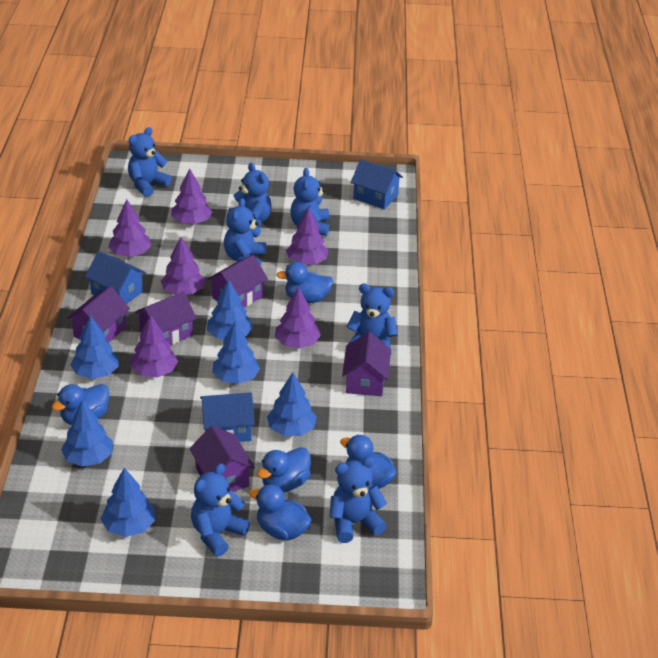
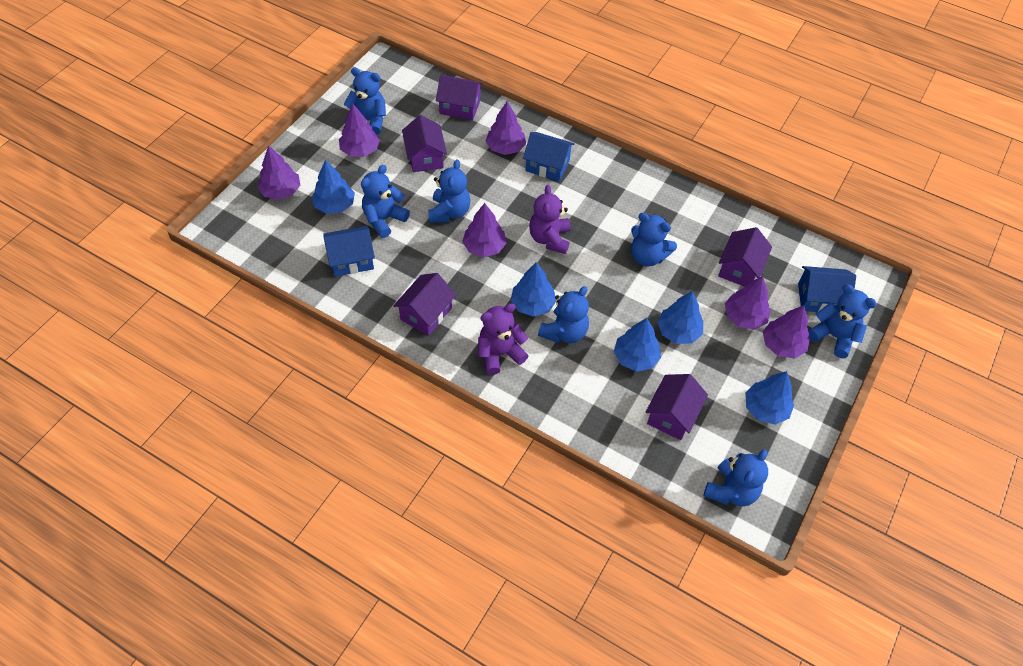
blue duck: [52,384,109,425] [249,484,312,540] [257,447,311,492] [276,262,334,303] [340,435,397,489] = 5 -> none = 0
blue tree: [61,400,113,466] [71,316,119,379] [101,468,155,537] [207,280,253,339] [212,321,260,384] [267,372,317,436] = 6 -> [312,160,355,214] [511,262,556,317] [614,318,661,372] [657,291,703,344] [745,371,794,425] = 5
purple teddy bear: none = 0 -> [478,303,528,375] [529,185,570,254] = 2

